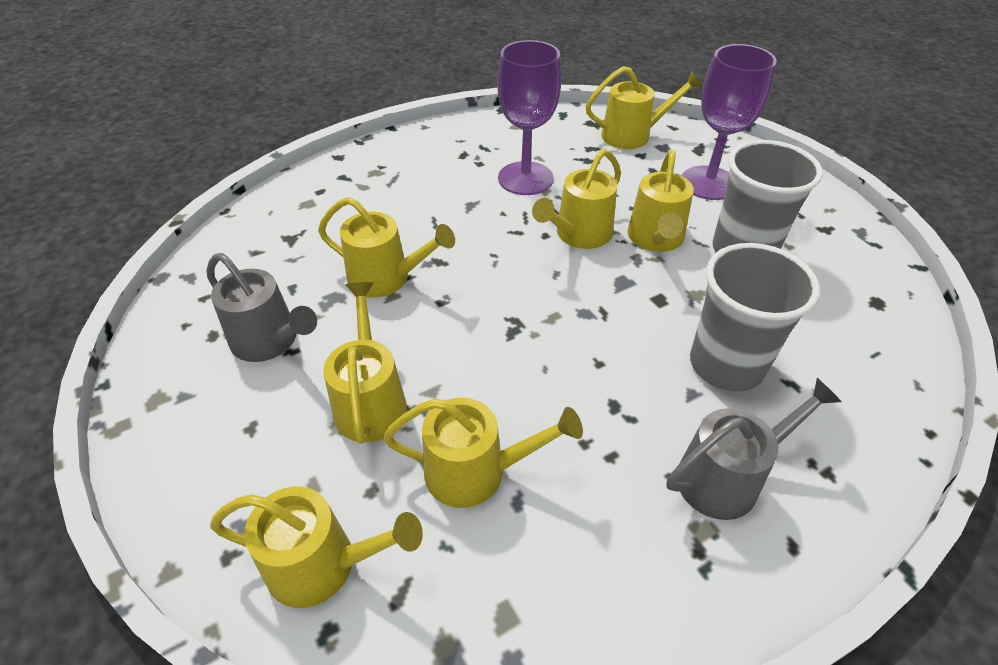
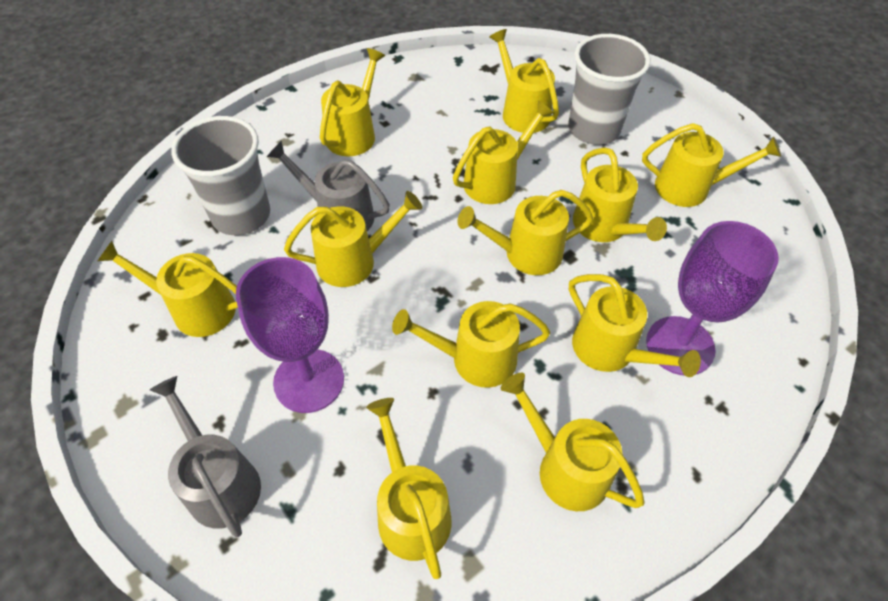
yellow watering can: [210,487,423,608] [318,197,455,297] [323,282,407,444] [383,398,583,508] [532,149,621,249] [586,66,702,149] [627,150,694,252] = 7 -> [98,241,238,337] [284,191,422,287] [320,48,385,157] [366,398,452,579] [392,301,550,388] [453,100,554,204] [457,190,593,275] [489,29,559,133] [501,373,645,511] [569,274,701,377] [573,147,667,242] [642,123,781,207] = 12

